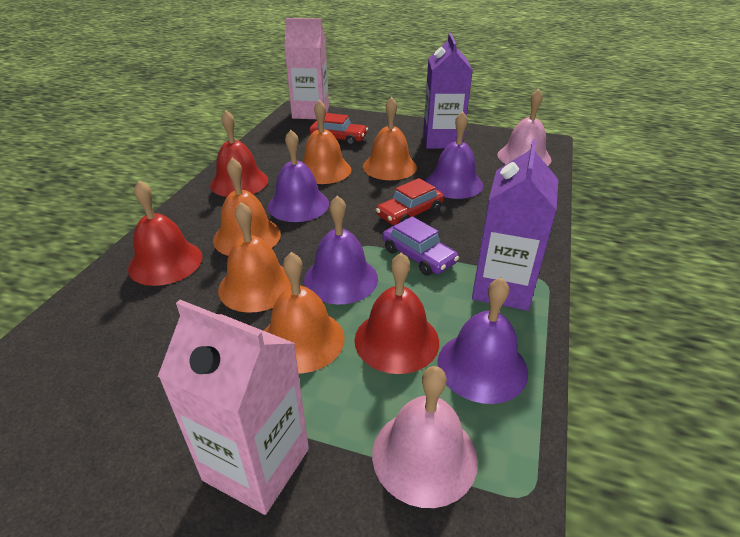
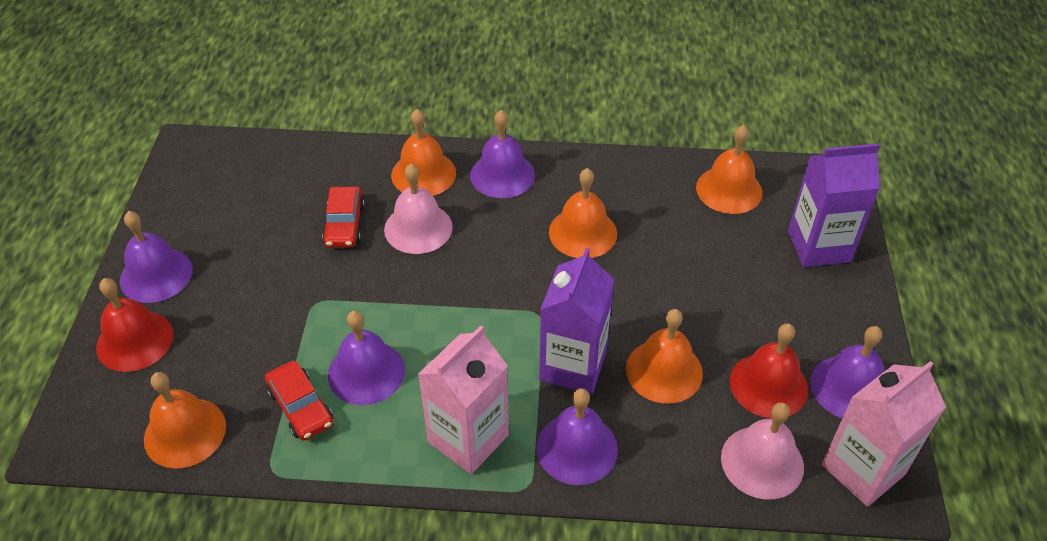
purple bell: [268,130,329,222] [304,196,378,304] [426,111,483,199] [437,277,528,404] = 4 -> [120,211,193,303] [328,310,405,405] [470,110,535,198] [536,388,618,485] [810,326,884,418] = 5
purple car: [382,216,459,276] = 1 -> none = 0
red bell: [128,180,203,286] [210,110,268,197] [354,253,439,374] = 3 -> [96,278,174,372] [730,323,808,419] = 2

